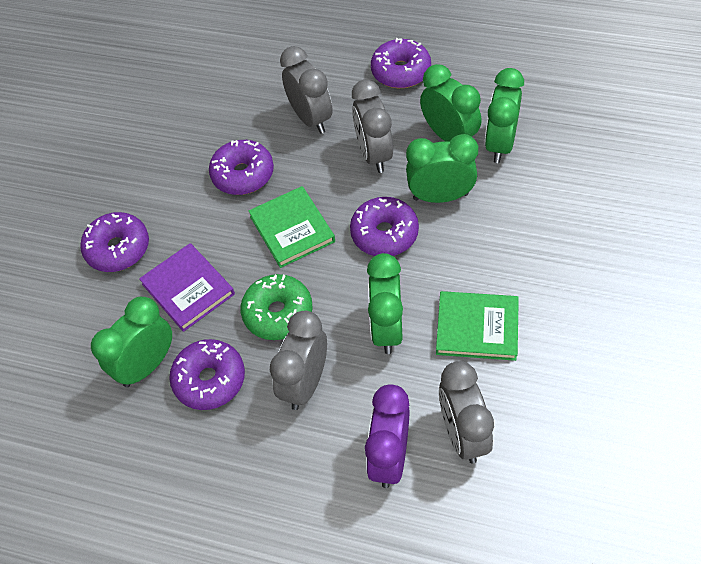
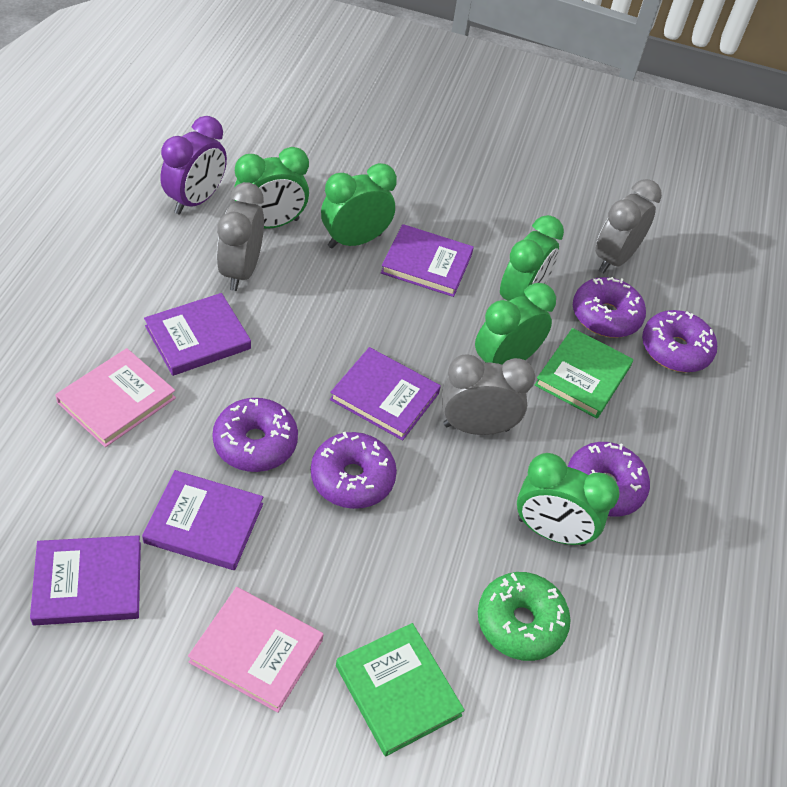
grey clock: [270,311,327,410] [280,46,333,134] [352,79,393,173] [439,361,494,464] = 4 -> [217,182,264,291] [442,354,535,435] [595,179,662,273] = 3
pink book: none = 0 -> [55,348,176,447] [188,587,323,713] = 2
purple book: [139,243,235,332] = 1 -> [30,535,141,626] [142,470,263,570] [144,293,251,376] [330,347,441,441] [381,224,474,297] = 5

